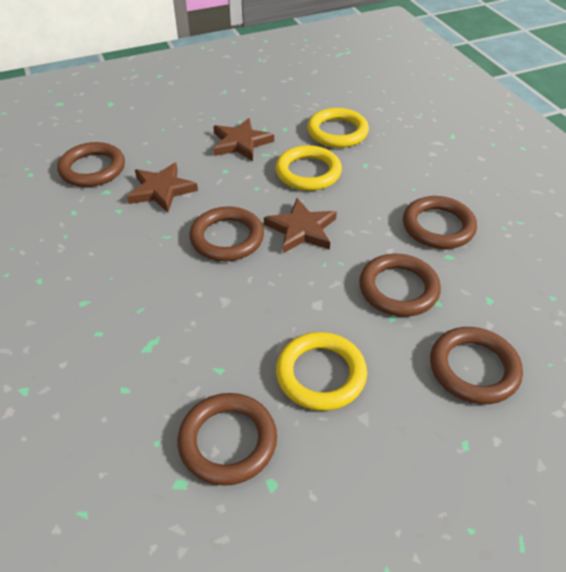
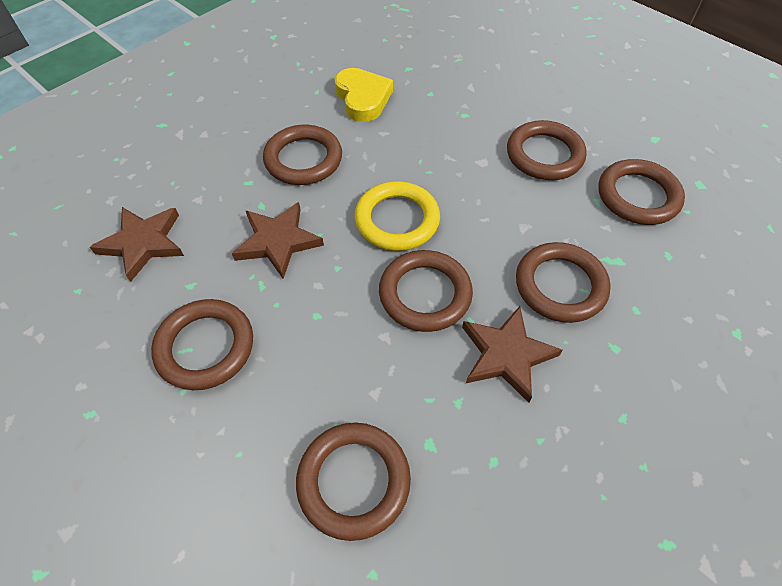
brown ring: [57,142,125,187] [177,393,277,486] [189,206,264,261] [359,254,441,317] [403,196,477,249] [430,327,523,404] = 6 -> [151,299,253,390] [263,125,342,185] [296,422,411,541] [379,250,473,332] [507,120,587,180] [516,242,611,323] [599,159,685,225] = 7
yellow heart: none = 0 -> [335,68,393,122] = 1
yellow ring: [275,145,342,191] [276,332,367,411] [307,108,369,148] = 3 -> [354,181,440,251] = 1

